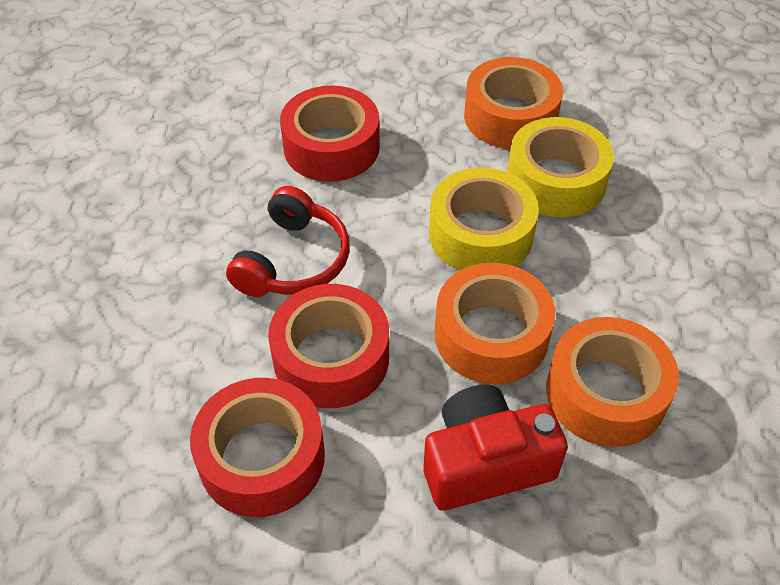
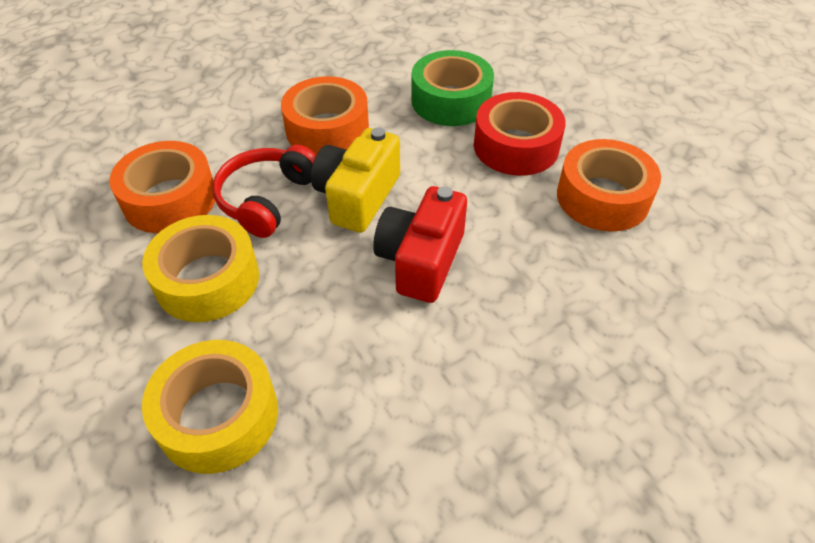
green tape: none = 0 -> [411,50,494,126] = 1
red tape: [190,378,325,517] [268,284,389,408] [280,86,380,182] = 3 -> [474,92,566,176] = 1
yellow camera: none = 0 -> [311,127,400,233] = 1

